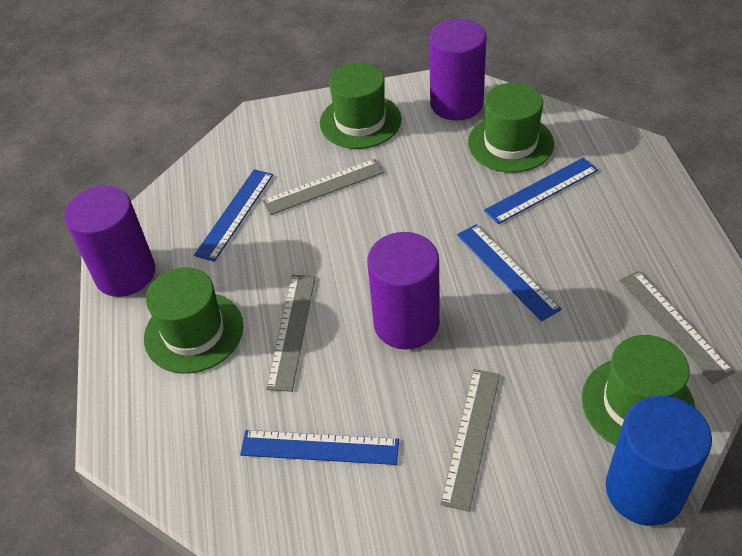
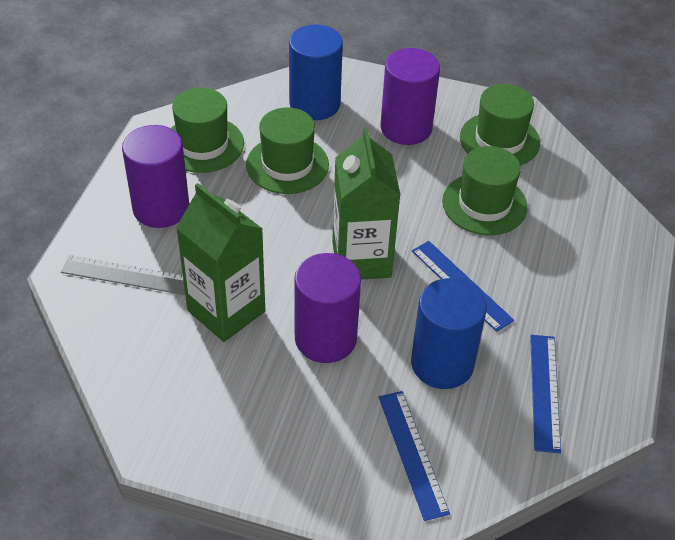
blue cylinder: [606,396,712,526] = 1 -> [289,24,343,120] [411,278,487,389] = 2
blue ruler: [194,169,273,262] [240,430,399,465] [457,224,562,322] [484,158,598,224] = 4 -> [379,391,450,521] [412,241,514,332] [530,335,561,453] = 3
green carton: none = 0 -> [176,183,265,342] [332,127,401,280] = 2
grey ruler: [262,159,384,215] [266,275,316,392] [440,369,500,512] [618,271,735,384] = 4 -> [61,255,185,295] = 1

